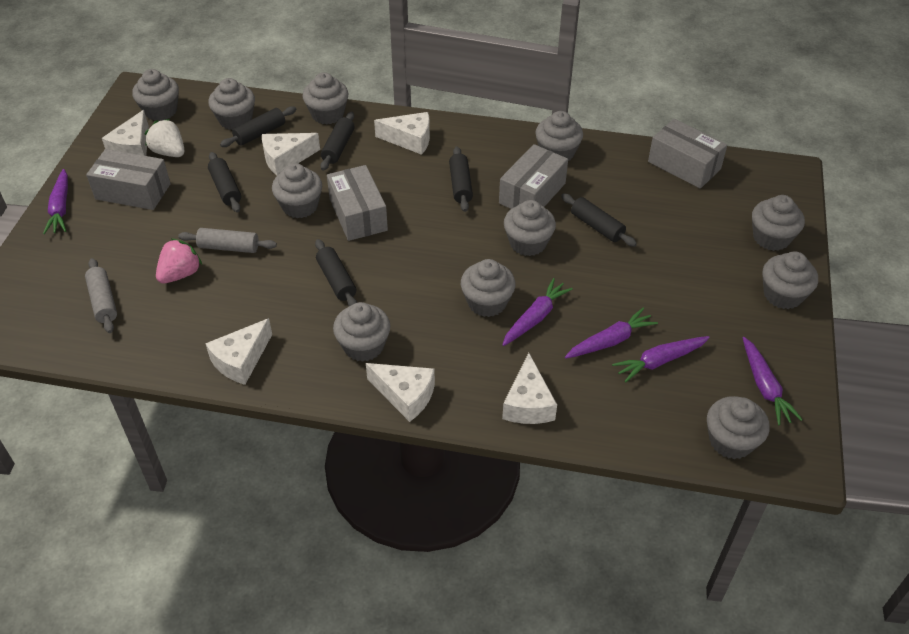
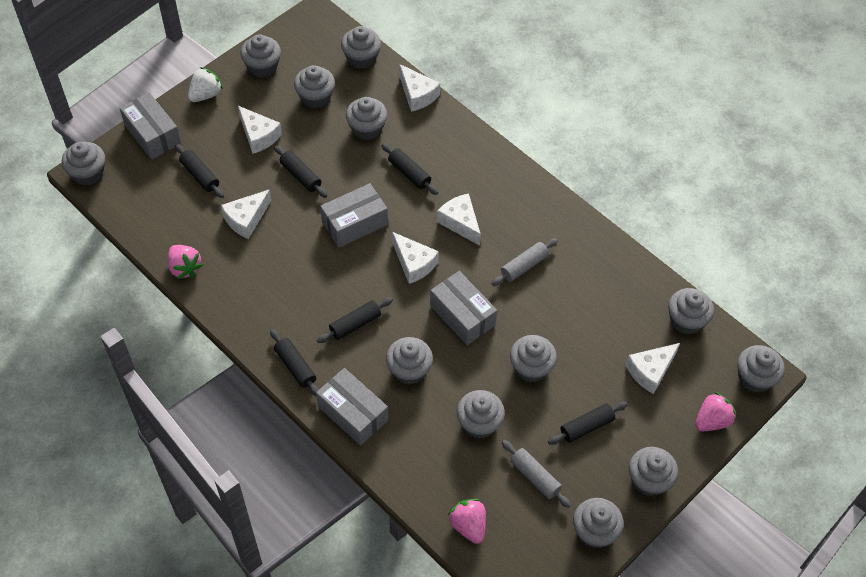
grey cupcake: [132,69,179,121] [208,78,255,130] [272,163,322,218] [302,72,349,125] [333,302,391,362] [461,259,516,317] [504,200,556,256] [535,111,583,161] [707,396,770,459] [752,195,805,251] [762,252,818,309] = 11 -> [62,142,105,186] [240,34,281,78] [294,65,335,109] [341,26,381,69] [346,97,387,140] [386,337,433,384] [457,390,505,438] [510,335,557,382] [573,498,624,548] [629,447,678,496] [668,288,714,334] [737,345,785,393] = 12
pink strawberry: [156,238,202,284] = 1 -> [168,245,203,279] [448,499,486,544] [695,392,736,431] = 3
purple carrot: [43,169,68,234] [502,278,573,346] [565,308,658,358] [612,336,710,383] [743,337,803,425] = 5 -> none = 0

